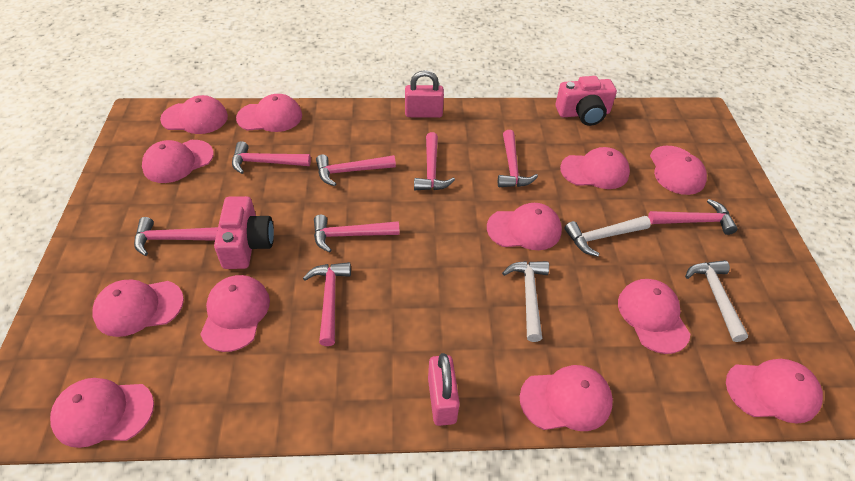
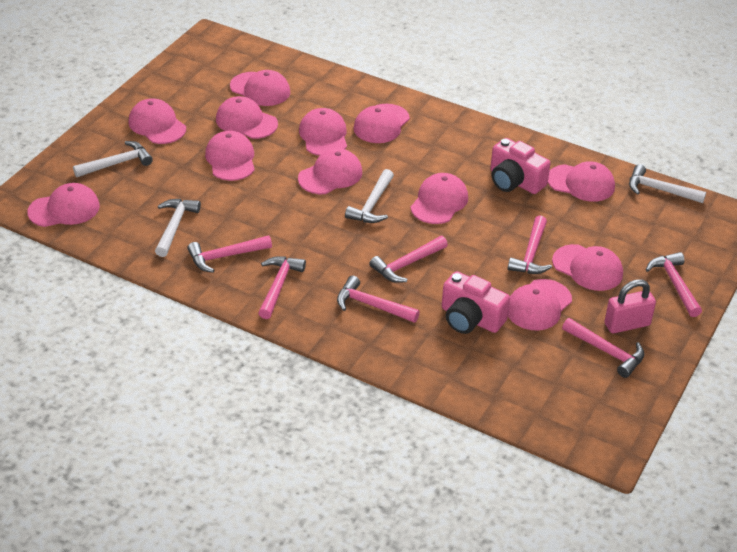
pink hammer: [134,217,218,256] [232,141,311,174] [303,262,351,346] [314,215,400,253] [316,154,396,186] [414,132,455,190] [498,130,538,187] [648,199,737,235] = 8 -> [187,235,272,273] [258,256,306,319] [337,276,420,323] [369,236,448,283] [508,215,552,274] [562,318,644,378] [646,252,702,317] = 7
pink padlock: [405,70,444,118] [428,353,460,426] = 2 -> [605,279,656,333] = 1
white hammer: [502,261,549,342] [565,216,651,257] [685,260,748,342] = 3 -> [73,141,153,177] [155,199,201,257] [345,169,394,223] [629,164,706,203] = 4

